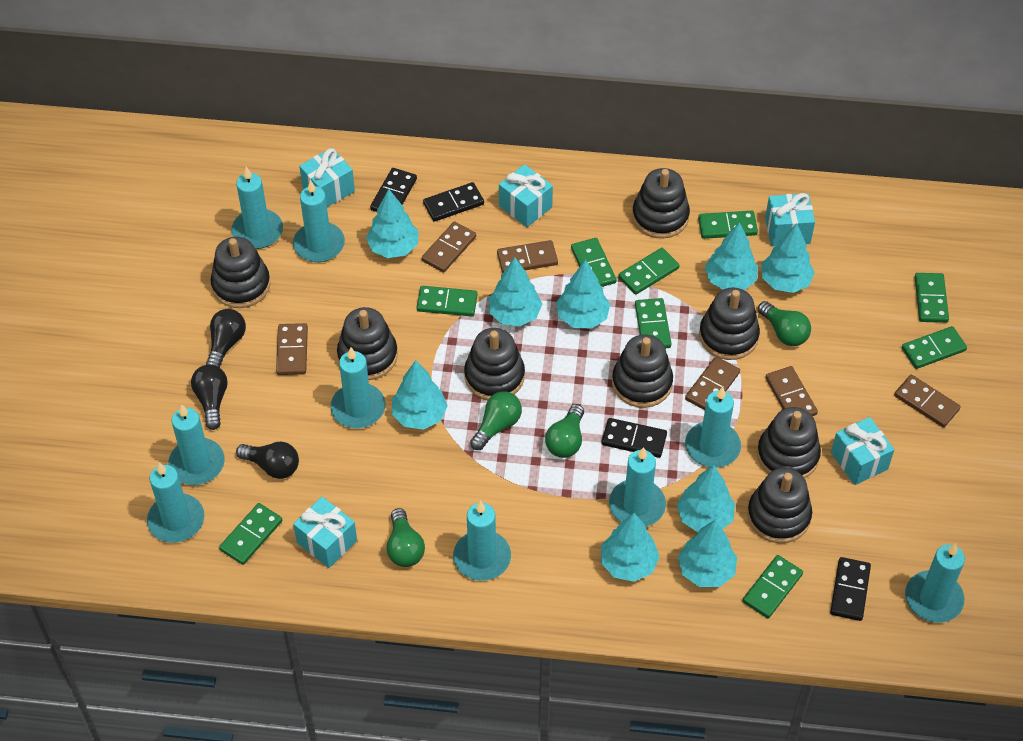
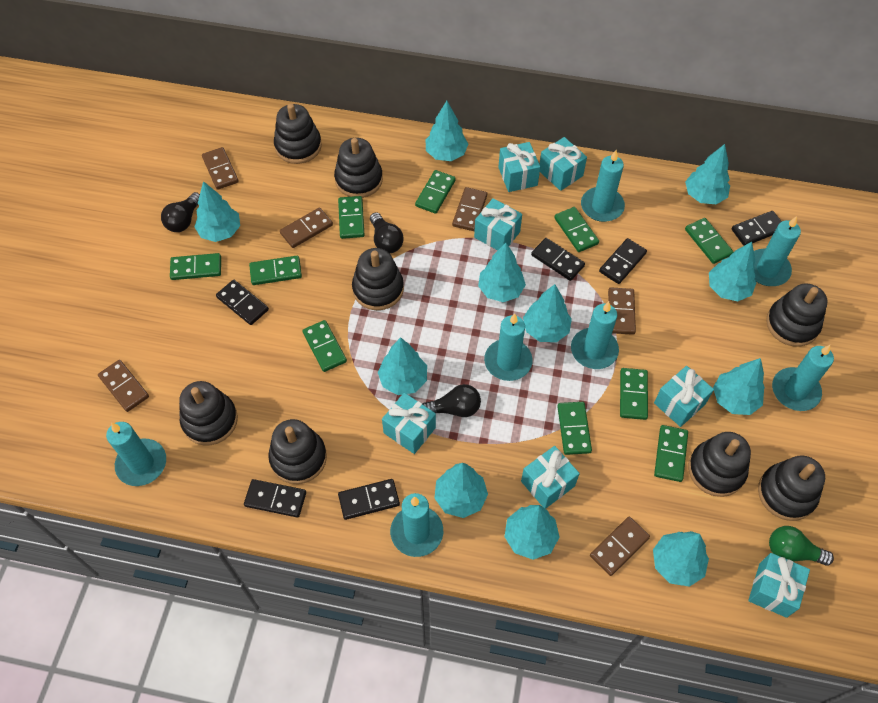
black domino: [370,168,417,212] [423,182,484,222] [602,418,667,458] [830,557,871,621] = 4 -> [216,280,269,325] [244,479,306,518] [338,479,400,520] [531,238,585,281] [599,238,647,284] [732,211,782,246] = 6
green domino: [219,503,282,565] [417,286,478,316] [571,238,616,287] [618,248,680,295] [635,298,671,348] [698,211,758,239] [743,555,803,618] [902,326,967,369] [915,273,949,323] = 9 -> [170,253,221,280] [249,256,302,285] [302,320,347,372] [338,196,365,239] [415,170,456,214] [554,207,599,252] [557,402,592,455] [620,368,648,420] [654,425,688,482] [685,218,733,264] = 10
green light bulb: [386,508,425,567] [470,391,522,450] [545,404,584,458] [758,301,811,346] = 4 -> [769,526,834,566] = 1
turquoise candle: [147,462,205,543] [168,404,225,485] [231,167,283,249] [293,180,345,262] [330,348,386,428] [453,501,511,581] [609,447,666,527] [685,387,741,468] [905,543,965,623] = 9 -> [106,422,166,486] [390,493,443,557] [484,313,533,381] [571,302,619,369] [581,150,625,222] [754,216,801,286] [772,345,834,411] = 7
turquoise gift: [293,497,357,568] [299,148,355,207] [499,164,553,227] [765,193,815,246] [831,417,894,485] = 5 -> [382,393,436,454] [474,198,522,250] [498,142,540,192] [521,446,580,509] [540,137,587,191] [654,366,714,427] [748,553,810,618] = 7
turquoise tree: [366,189,418,258] [392,360,448,430] [489,257,542,326] [556,260,610,329] [601,513,660,582] [677,465,735,532] [678,519,737,587] [704,222,758,290] [761,224,815,293] = 9 -> [194,181,240,242] [378,337,427,395] [425,101,468,161] [434,463,488,518] [478,243,526,302] [504,505,559,560] [523,284,572,342] [653,531,709,587] [685,144,730,204] [709,242,756,301] [713,358,765,415] = 11

